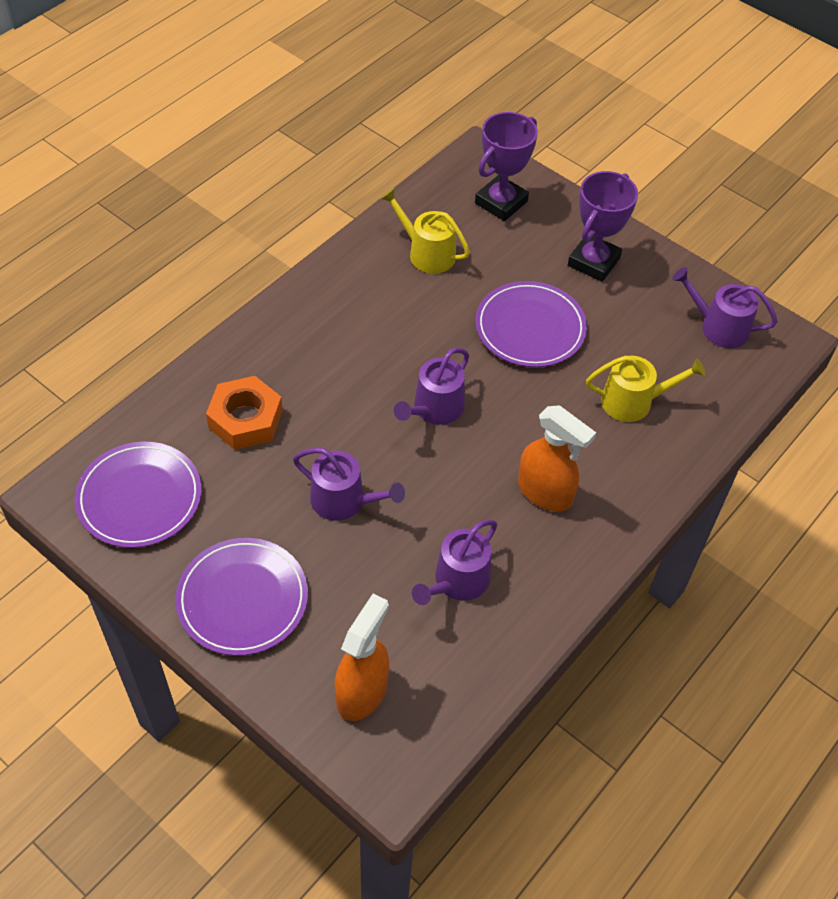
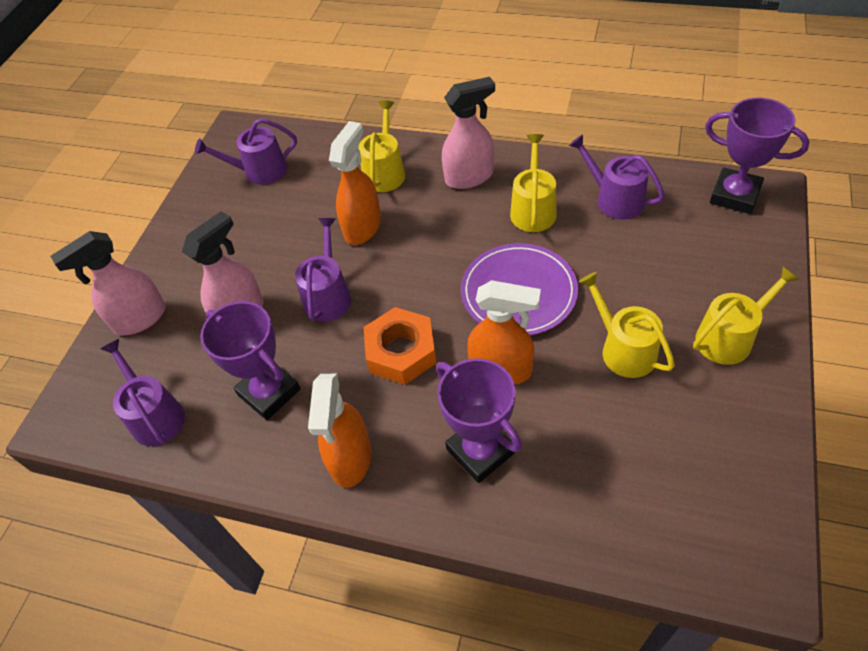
orange spray bottle: [335,593,389,721] [518,405,596,512] = 2 -> [308,374,371,488] [329,121,381,245] [467,280,541,385] = 3
pink spray bottle: none = 0 -> [50,231,166,335] [182,211,264,313] [442,77,495,189] = 3
purple plate: [75,442,202,548] [175,538,308,656] [475,281,587,367] = 3 -> [461,243,578,336] = 1
purple trophy: [475,112,538,221] [568,171,638,282] = 2 -> [200,301,301,420] [436,358,522,483] [705,97,810,214] = 3
yellow watering can: [380,188,470,274] [586,356,705,422] = 2 -> [358,100,405,192] [510,134,557,232] [579,272,675,378] [693,266,799,365] = 4

